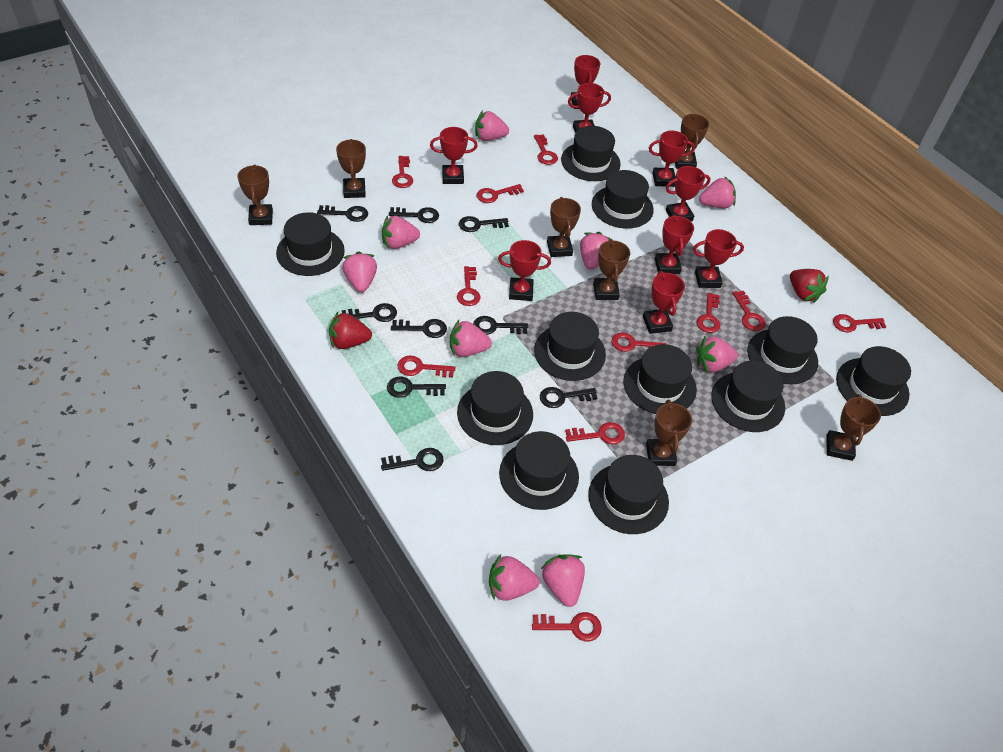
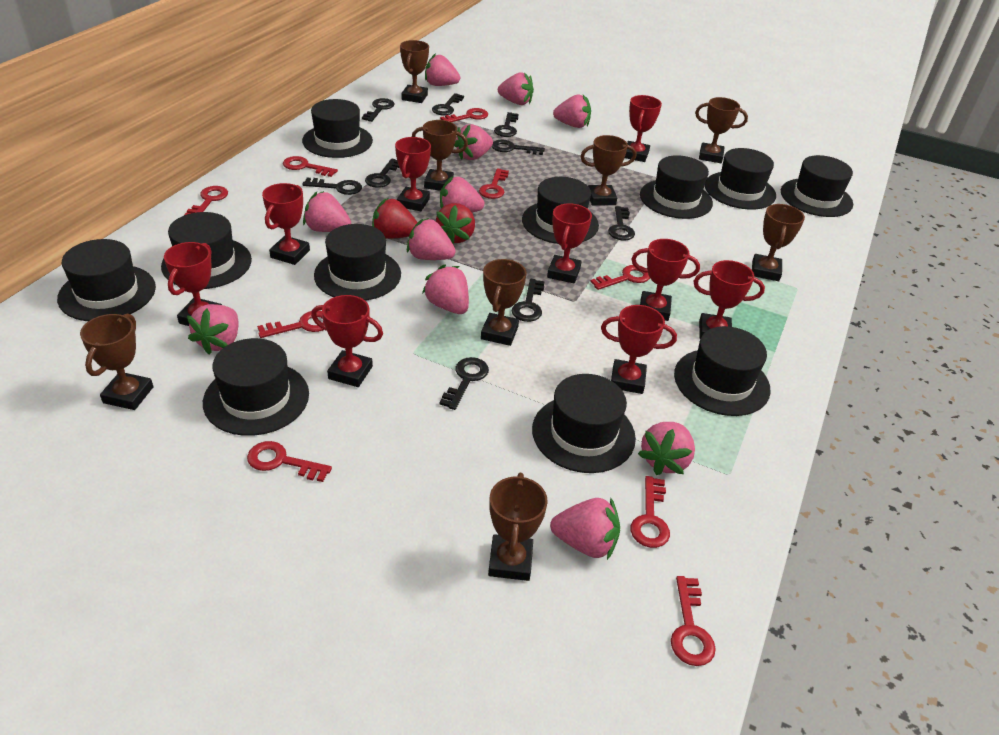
brown trophy: [237,165,273,225] [336,139,366,198] [547,197,581,257] [593,239,630,300] [646,400,692,466] [675,114,709,169] [826,394,881,461] = 7 -> [80,314,153,410] [400,40,429,103] [412,120,468,191] [481,259,527,346] [488,473,548,581] [580,135,636,206] [695,97,748,163] [752,204,805,281] = 8
pink strawberry: [343,251,377,292] [382,215,420,249] [450,320,492,357] [475,111,509,141] [489,554,540,601] [541,555,585,607] [580,232,611,270] [696,336,738,373] [699,176,736,208] = 9 -> [187,304,239,354] [303,191,351,232] [407,218,456,260] [422,264,469,314] [425,53,460,86] [440,176,484,213] [454,124,493,160] [498,72,534,105] [550,497,620,560] [553,94,591,128] [638,422,695,475] = 11
red key: [392,156,413,188] [398,356,456,378] [457,266,481,306] [477,184,524,203] [532,612,602,642] [534,134,558,165] [565,422,625,444] [612,332,667,352] [697,293,720,333] [733,291,766,331] [833,314,886,332] = 11 -> [184,186,228,215] [247,441,332,482] [257,311,324,338] [283,156,338,177] [440,108,488,122] [479,168,509,199] [590,265,650,290] [630,476,670,548] [671,576,716,666] = 9

